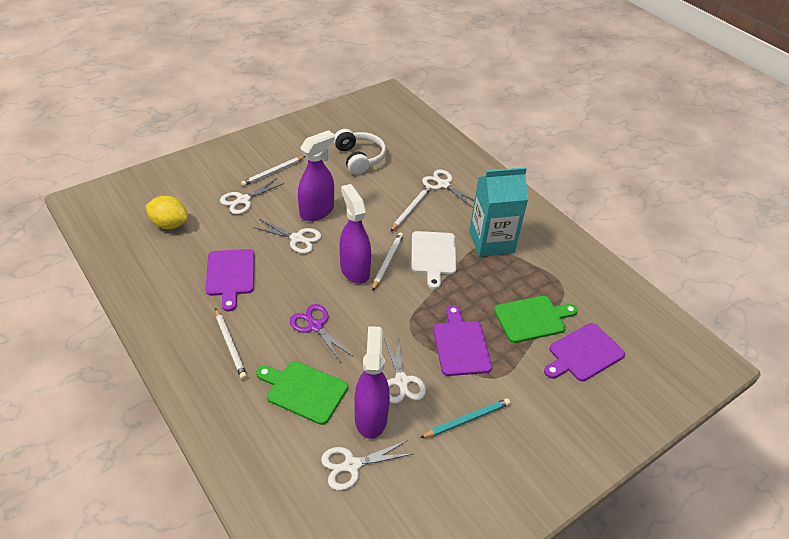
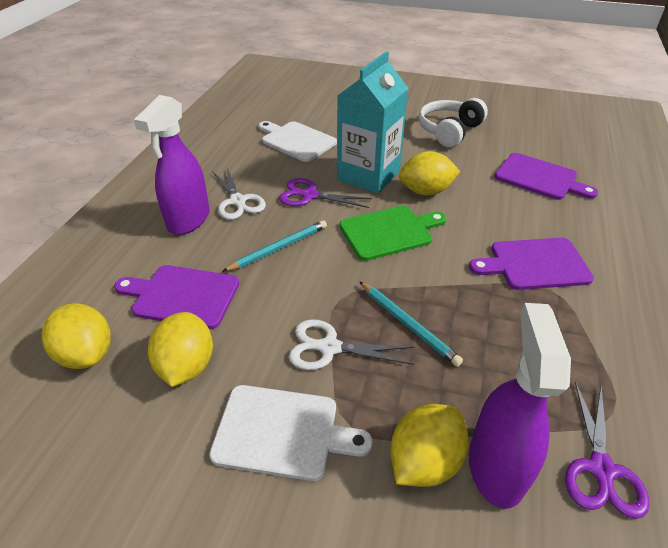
green cutting board: [256,361,348,425] [494,296,578,343] = 2 -> [340,206,447,261] = 1
purple scissors: [290,304,354,362] = 1 -> [279,178,372,208] [565,381,650,519] = 2
purple spray bottle: [298,130,335,221] [340,184,371,284] [354,326,390,439] = 3 -> [134,95,210,235] [469,303,571,509] = 2
turquoise pencil: [420,398,510,438] = 1 -> [222,220,327,272] [359,281,463,367] = 2
white cutting board: [411,231,457,289] = 1 -> [209,385,373,481] [258,121,337,162] = 2
white pencil: [215,308,247,380] [241,156,306,186] [372,233,403,291] [391,186,431,231] = 4 -> none = 0
white scissors: [220,178,284,214] [252,219,321,254] [321,440,412,490] [384,338,426,404] [422,169,475,208] = 5 -> [212,168,266,220] [289,319,415,370] = 2
yellow lemon: [145,196,188,229] = 1 -> [42,303,111,369] [148,312,213,387] [390,404,469,487] [399,151,460,196] = 4

